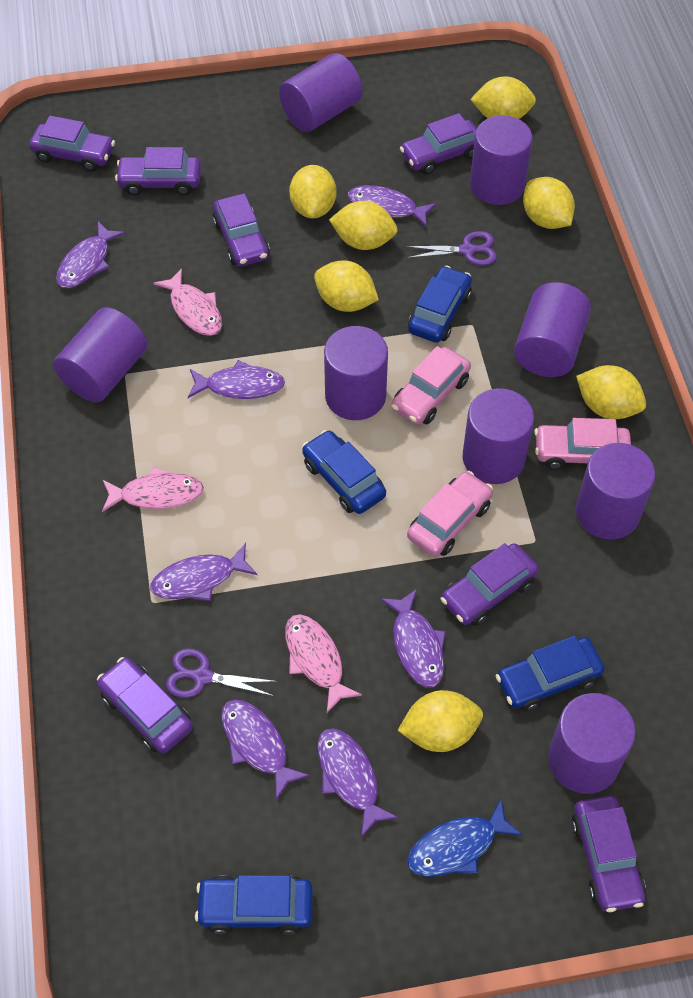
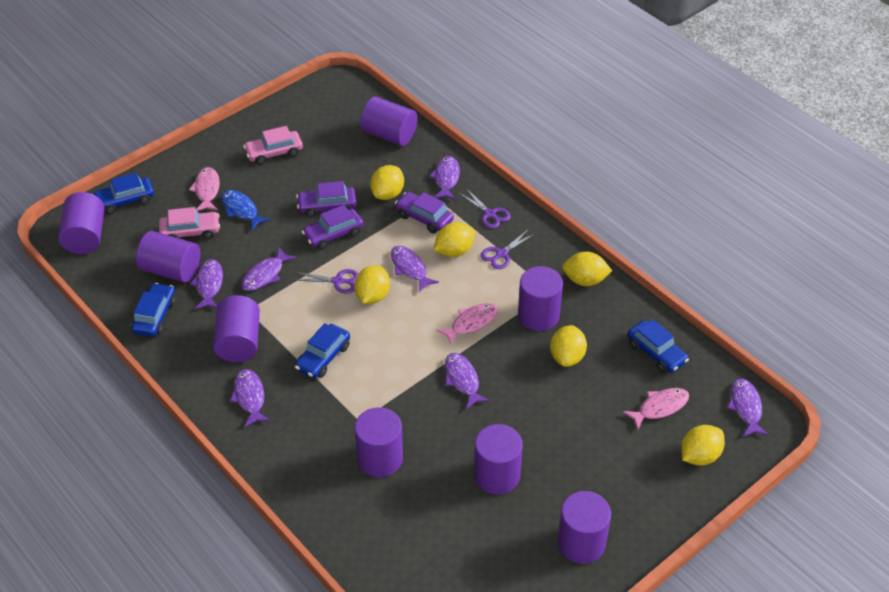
pink car: [391,346,471,425] [407,471,493,557] [534,418,631,470] = 3 -> [159,207,220,239] [243,126,303,165] = 2
purple car: [29,116,115,172] [97,657,193,753] [115,147,201,195] [212,193,270,267] [400,113,477,175] [441,543,539,626] [571,796,645,912] = 7 -> [296,181,357,217] [302,205,364,250] [395,192,454,233] = 3
purple scissors: [166,648,277,698] [406,231,497,265] = 2 -> [294,269,359,293] [459,189,511,229] [481,230,534,269] = 3
yellow lemon: [289,165,337,218] [314,261,379,312] [329,201,398,250] [398,690,483,752] [470,76,536,119] [523,177,575,229] [576,365,646,419] = 7 -> [354,265,390,304] [370,165,404,200] [434,222,475,257] [550,325,587,367] [562,252,612,286] [681,425,725,466] = 6

